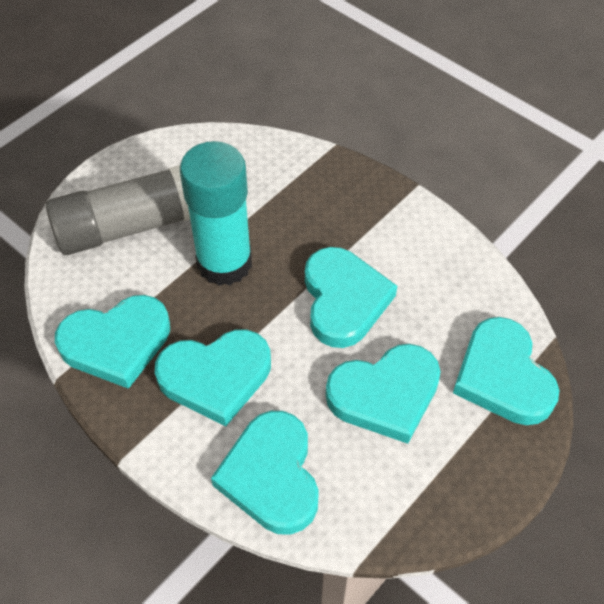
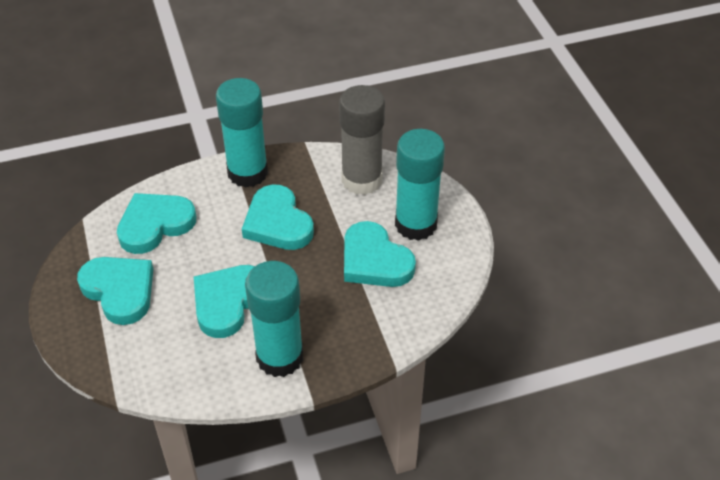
turquoise glue stick: [180,141,252,286] = 1 -> [216,78,268,188] [245,261,303,377] [395,129,445,241] = 3
turquoise heart: [55,295,170,389] [155,330,271,426] [211,411,319,535] [305,247,397,348] [326,344,441,444] [453,317,559,425] = 6 -> [77,257,153,325] [117,193,196,254] [194,265,255,338] [242,184,314,250] [344,221,416,287] = 5

